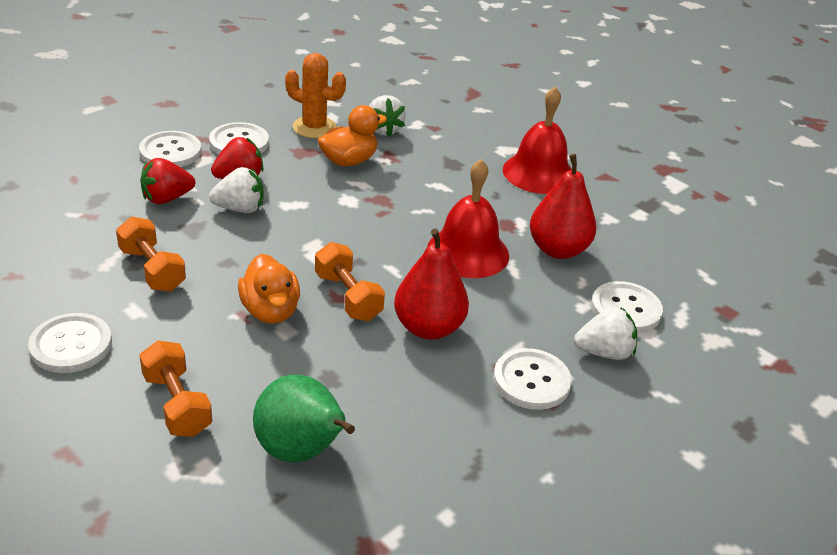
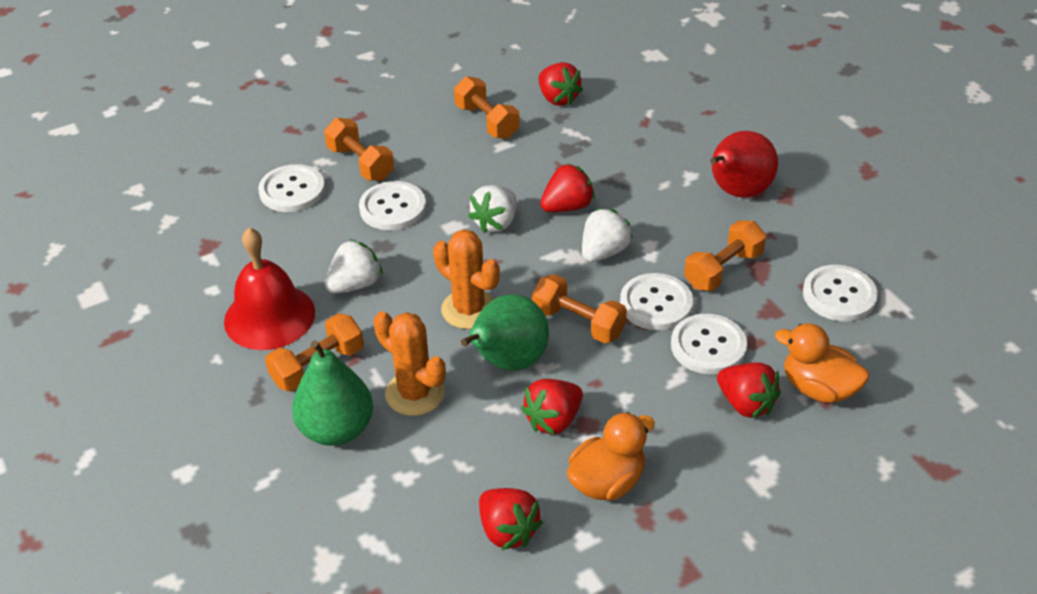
green pear: [253,375,355,462] = 1 -> [292,340,373,446] [461,294,549,370] = 2
orange cactus: [285,53,346,139] = 1 -> [373,311,446,416] [433,229,500,329] = 2
orange dumbbell: [116,217,186,292] [139,340,212,437] [315,242,385,321] = 3 -> [265,313,364,392] [324,118,394,181] [454,76,520,139] [532,274,627,343] [684,220,766,291] = 5
red bell: [427,159,509,278] [503,86,572,194] = 2 -> [224,228,315,350] = 1
red pear: [394,228,469,340] [530,154,596,259] = 2 -> [710,131,778,198] = 1
red strawberry: [140,158,195,204] [211,137,263,179] = 2 -> [479,488,543,550] [521,379,583,435] [539,62,583,106] [540,163,595,212] [717,362,781,418] = 5

